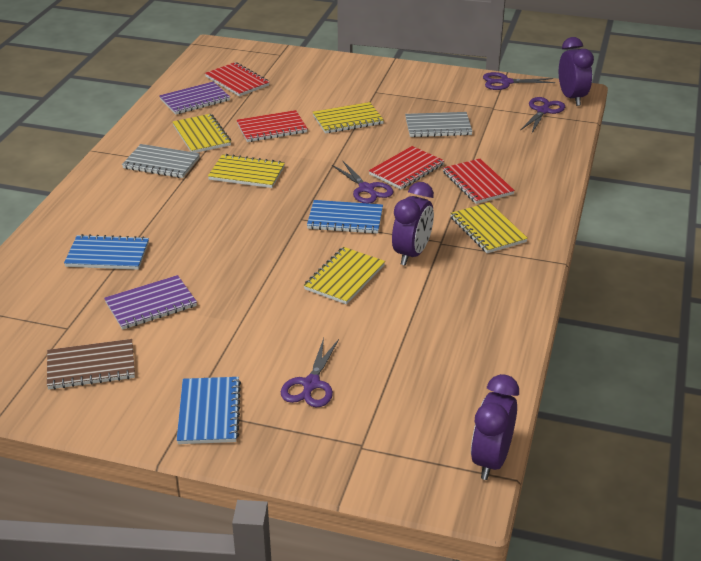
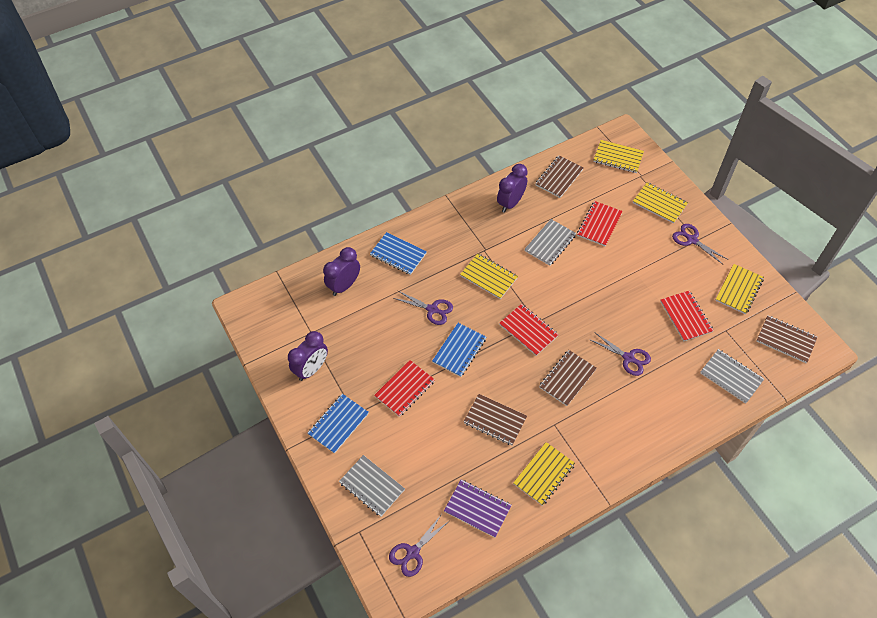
brown notebook: [47,339,135,389] = 1 -> [464,394,527,445] [535,155,583,198] [539,350,597,406] [757,315,817,363] = 4
grey notebook: [122,144,200,178] [405,112,473,137] = 2 -> [339,455,405,517] [524,219,576,266] [700,349,764,404] = 3
purple notebook: [104,275,197,330] [159,81,230,115] = 2 -> [444,480,511,538] = 1

